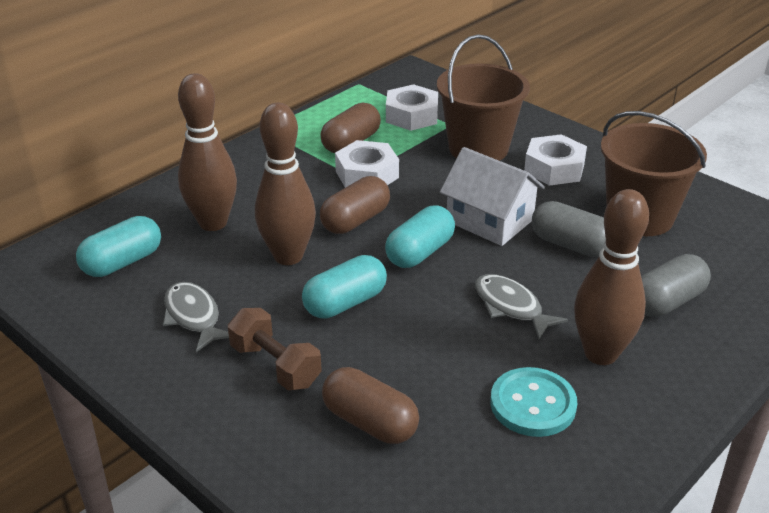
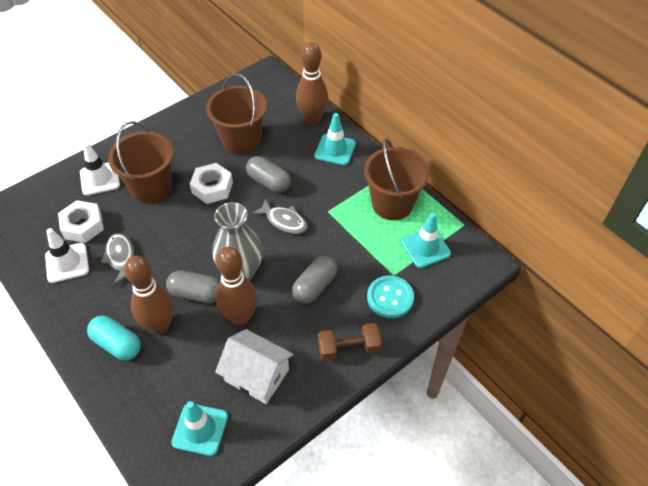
brown bucket: [437,34,530,161] [601,111,707,236] = 2 -> [108,121,173,203] [206,73,267,155] [364,139,430,220] = 3
brown capsule: [320,103,381,153] [320,176,390,234] [322,367,419,444] = 3 -> none = 0
grey capsule: [532,201,606,257] [641,254,711,317] = 2 -> [166,270,220,303] [246,156,291,193] [292,256,337,303] = 3
grey vase: none = 0 -> [212,202,263,280] = 1
turquoise capsule: [76,216,161,277] [302,255,387,319] [385,206,455,268] = 3 -> [87,316,141,360] = 1
turquoise traffic cone: none = 0 -> [171,401,228,456] [314,113,356,165] [401,213,451,268] = 3
white nut: [335,140,399,188] [386,84,438,131] [524,134,587,186] = 3 -> [58,200,104,243] [190,163,233,204] = 2
white traffic cone: none = 0 -> [45,228,89,283] [80,142,120,196] = 2

